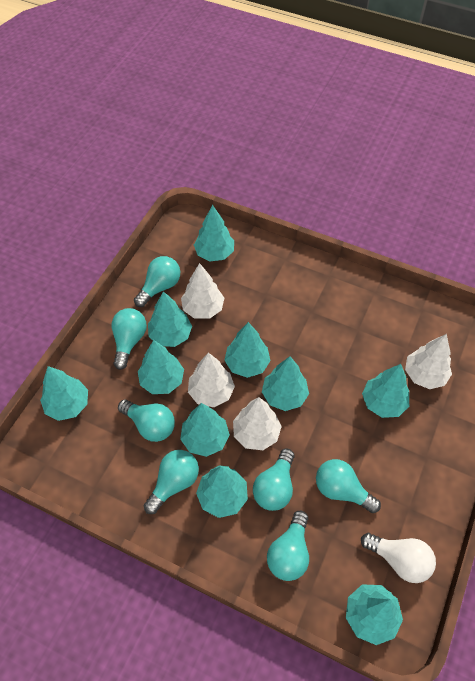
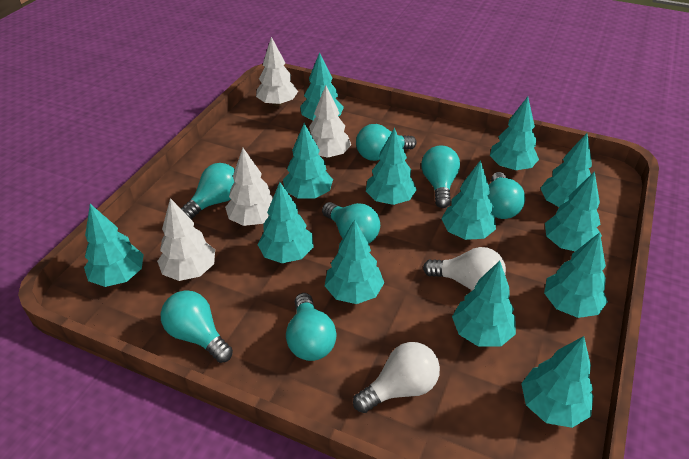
turquoise tree: [40,366,88,421] [138,340,184,394] [148,291,192,347] [180,403,230,457] [194,205,234,261] [196,465,248,518] [224,322,270,378] [262,356,309,411] [346,584,403,645] [362,364,409,418] = 10 -> [84,204,144,287] [258,182,314,263] [283,123,333,198] [300,52,344,121] [325,219,384,304] [366,128,417,205] [442,160,496,240] [452,261,516,347] [490,97,539,170] [521,336,593,428] [540,133,592,207] [544,232,608,318] [545,171,602,251] = 13
white light bulb: [361,533,436,583] = 1 -> [353,342,440,413] [423,247,506,290] = 2

